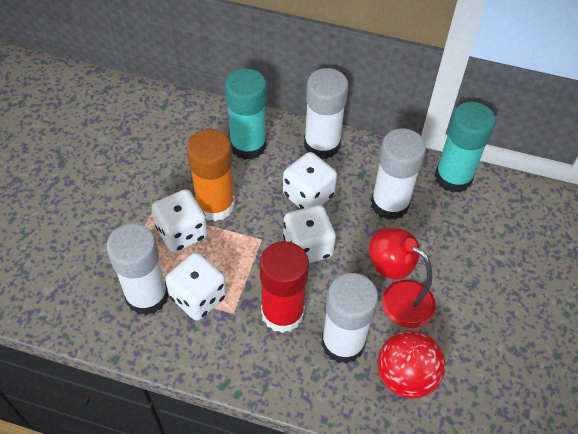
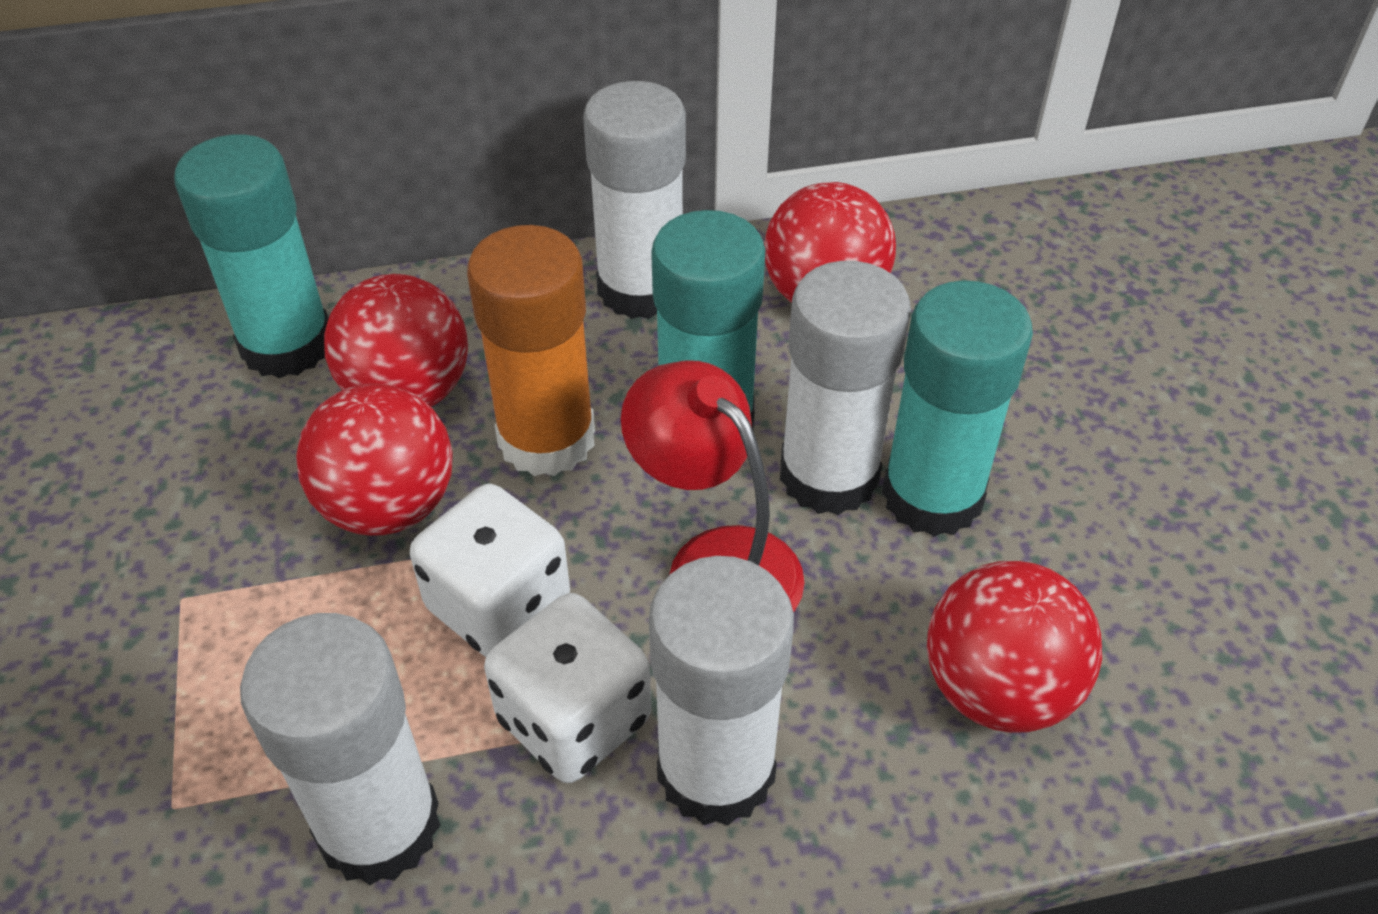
red ball: [378,330,445,399] = 1 -> [296,383,453,536] [324,274,468,407] [764,182,896,303] [927,561,1102,733] = 4
red glue stick: [260,241,309,333] = 1 -> none = 0
turquoise glue stick: [225,68,267,160] [435,102,496,193] = 2 -> [174,134,328,378] [651,210,766,430] [882,280,1033,537] = 3
white dice: [152,189,208,252] [165,252,227,321] [283,152,337,209] [283,205,336,263] = 4 -> [410,484,570,657] [484,593,651,783] = 2

